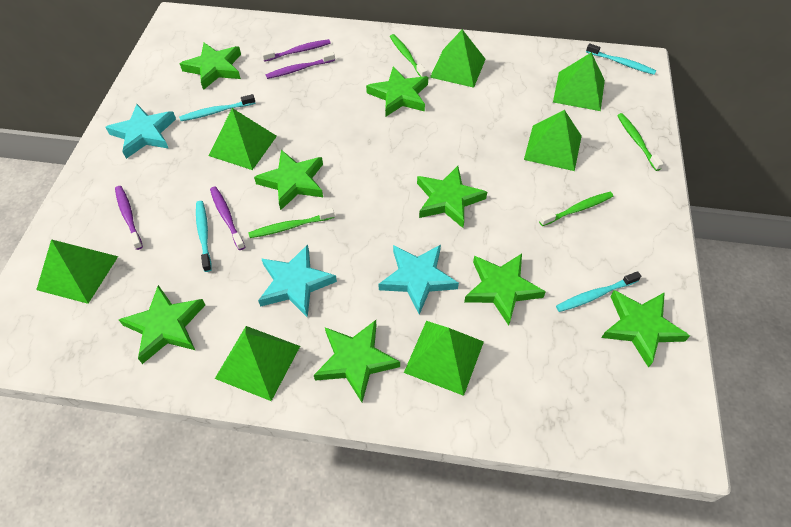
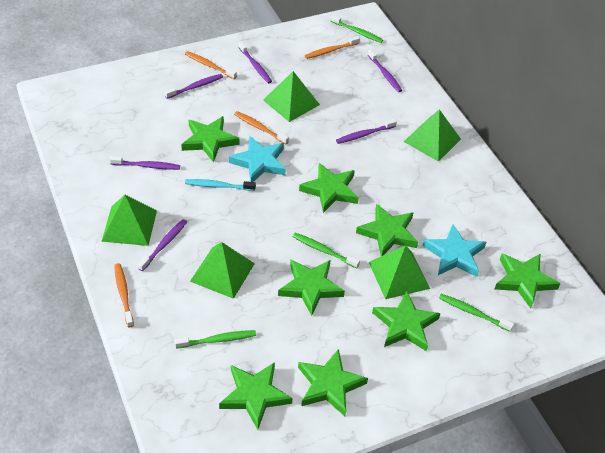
green pyramid: [36,239,118,304] [208,108,277,170] [215,326,300,401] [404,321,484,396] [430,29,486,88] [524,110,582,171] [553,52,605,111] = 7 -> [101,195,157,246] [190,242,255,299] [263,71,320,122] [369,245,430,299] [404,109,461,162] = 5
orange toothbrush: none = 0 -> [114,263,134,328] [185,51,237,79] [234,111,289,144] [305,36,360,59] = 4
purple toothbrush: [115,186,143,250] [210,187,245,250] [261,39,331,62] [266,52,335,79] = 4 -> [110,156,180,170] [138,219,187,271] [165,74,223,99] [238,42,272,83] [336,119,397,144] [368,49,402,92] = 6
turquoise star: [105,104,176,159] [258,244,337,318] [378,245,459,315] = 3 -> [229,136,286,182] [422,224,486,277] = 2
turquoise toothbrush: [179,94,255,121] [196,201,212,272] [556,271,641,312] [586,43,656,75] = 4 -> [185,179,256,191] = 1

